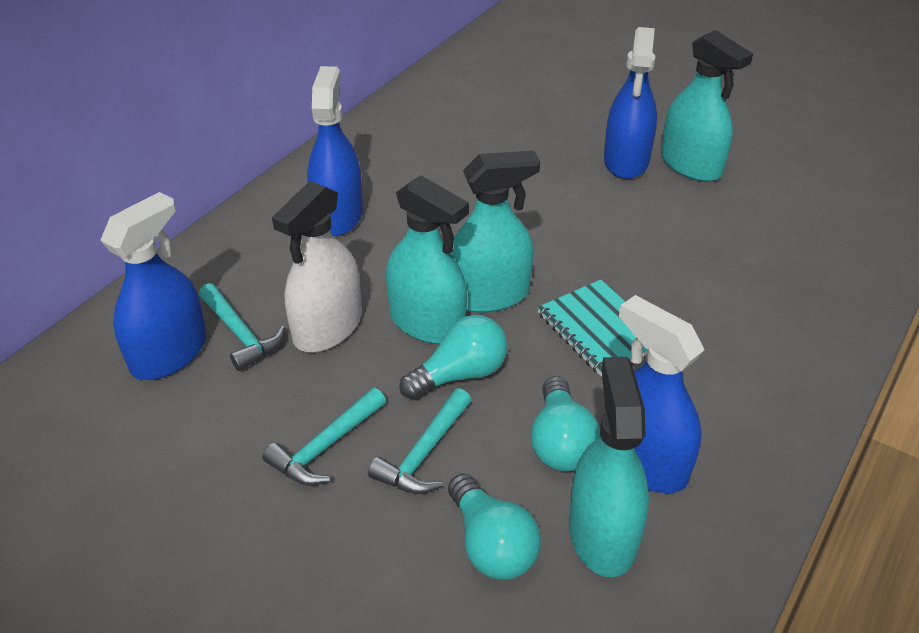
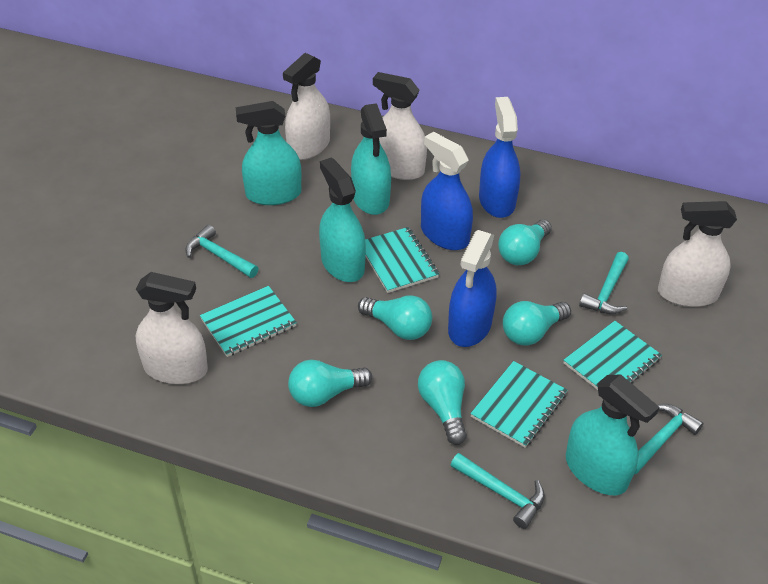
blue spray bottle: [100,192,206,380] [307,66,363,236] [604,27,657,179] [605,295,704,493] = 4 -> [421,132,473,250] [448,230,497,347] [479,97,520,218] = 3
turquoise hammer: [199,283,285,371] [262,388,386,486] [368,388,471,494] = 3 -> [185,225,259,278] [451,453,545,529] [579,252,629,314] [634,404,703,474] = 4
turquoise light bulb: [399,315,507,400] [448,474,541,580] [531,376,601,471] = 3 -> [288,360,372,407] [358,295,432,340] [418,360,467,445] [498,219,552,265] [503,301,571,346] = 5
turquoise notebook: [537,279,648,377] = 1 -> [200,286,297,357] [365,227,439,293] [470,361,568,448] [563,321,662,390] = 4
white spray bottle: [272,181,361,352] = 1 -> [136,272,208,384] [283,53,330,160] [373,72,427,180] [658,201,737,307] = 4

